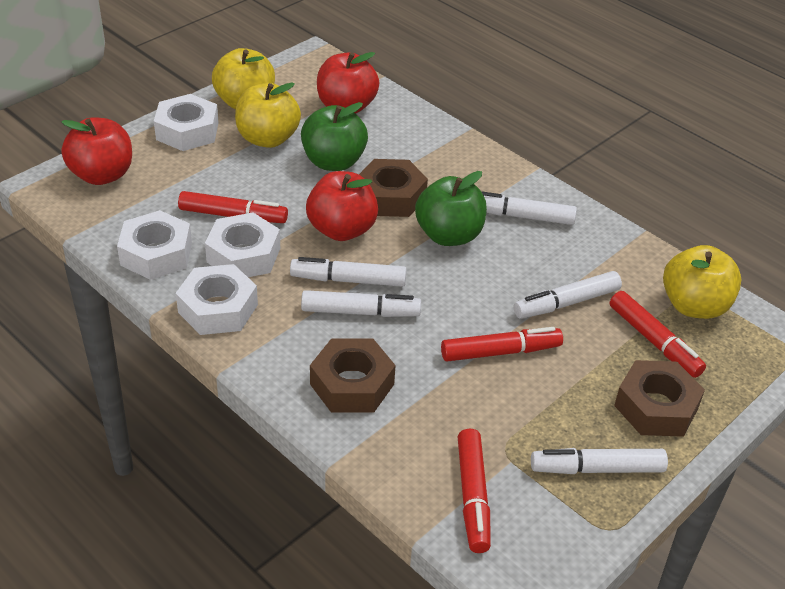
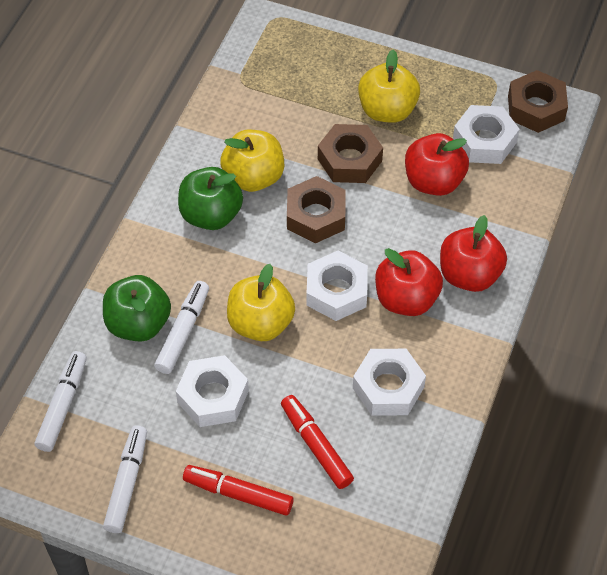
red marker: [178,191,288,223] [441,327,563,362] [458,429,491,553] [610,291,706,378] = 4 -> [183,465,294,516] [281,395,354,489] = 2
white marker: [290,257,407,287] [301,290,421,317] [481,191,577,225] [514,271,622,319] [531,448,668,474] = 5 -> [35,351,87,452] [103,425,147,533] [154,281,209,374] = 3

